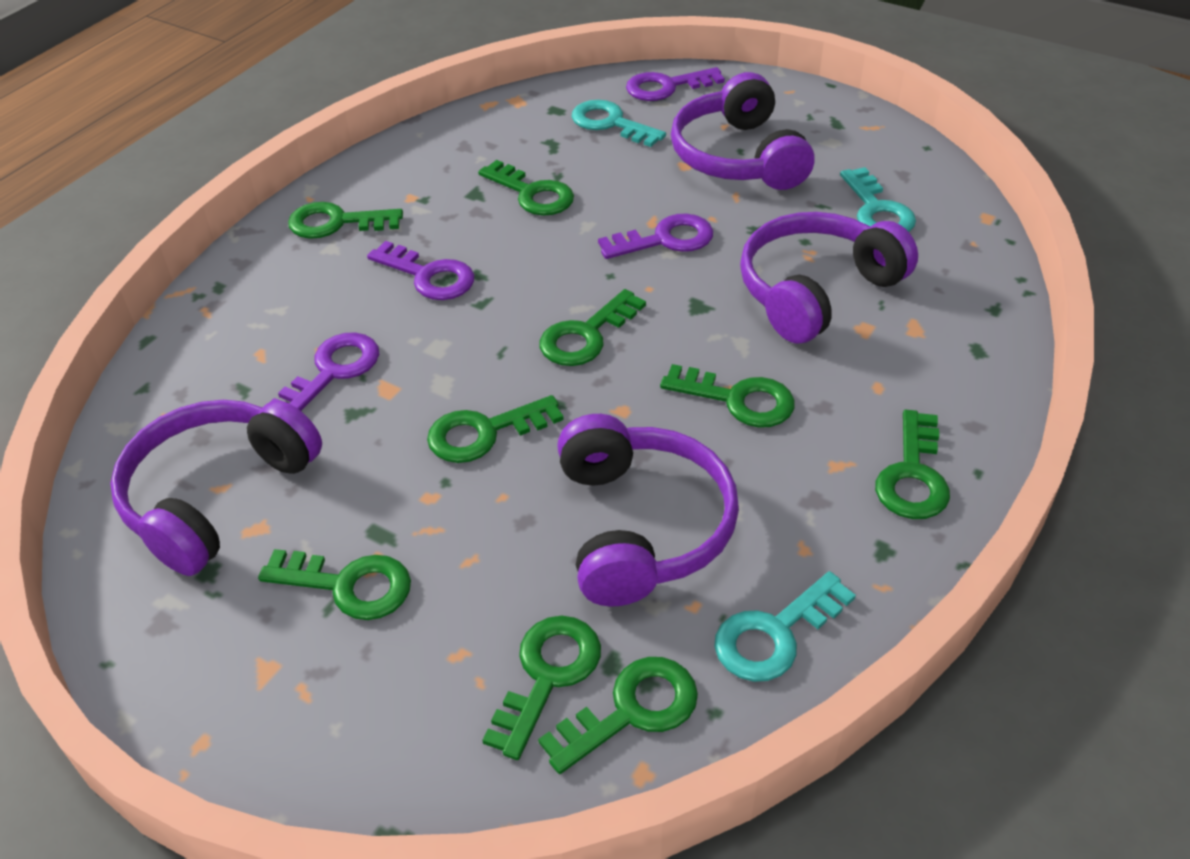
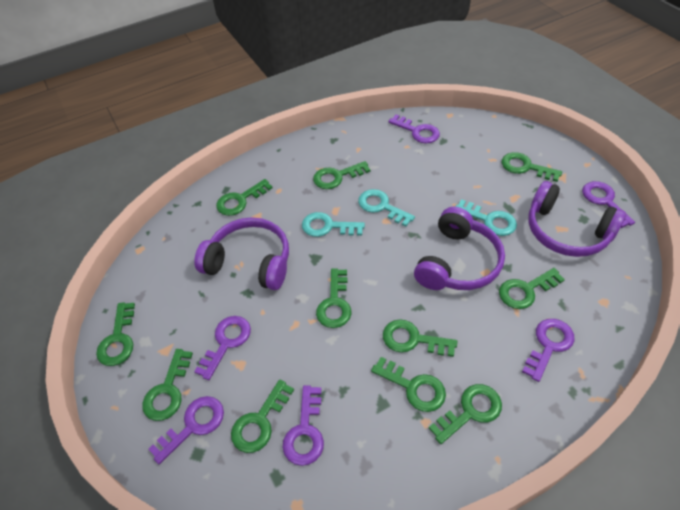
green key: [258,549,411,620] [288,202,403,239] [427,395,564,463] [478,160,574,216] [482,616,601,760] [538,657,698,774] [540,289,646,366] [660,364,795,428] [875,410,950,519] = 9 -> [96,302,135,366] [142,349,193,421] [216,179,272,216] [231,379,294,453] [313,161,370,189] [316,268,351,328] [371,357,446,412] [383,319,457,357] [429,384,502,444] [499,268,565,309] [501,152,562,182] = 11
purple headphones: [110,400,322,576] [557,414,739,607] [671,72,814,190] [740,212,918,344] = 4 -> [194,217,289,290] [414,207,505,290] [528,181,626,257] = 3
purple key: [269,332,379,411] [367,241,474,300] [598,213,713,259] [626,67,725,101] = 4 -> [148,396,224,464] [194,316,251,380] [282,385,324,466] [388,114,440,144] [522,319,575,382] [582,181,635,228] = 6

